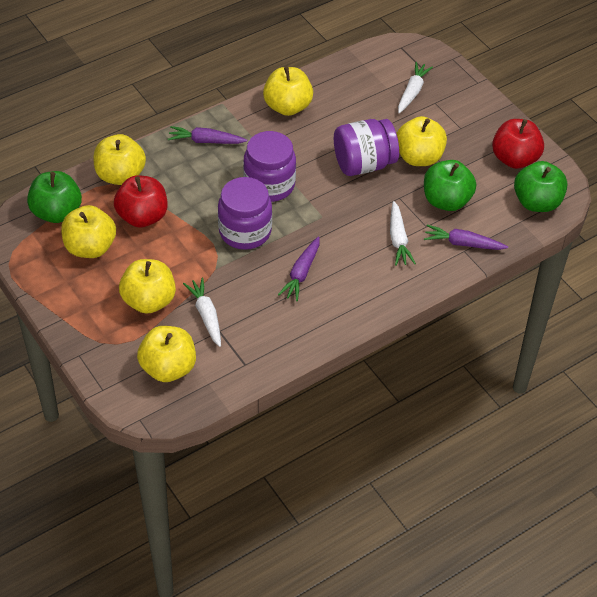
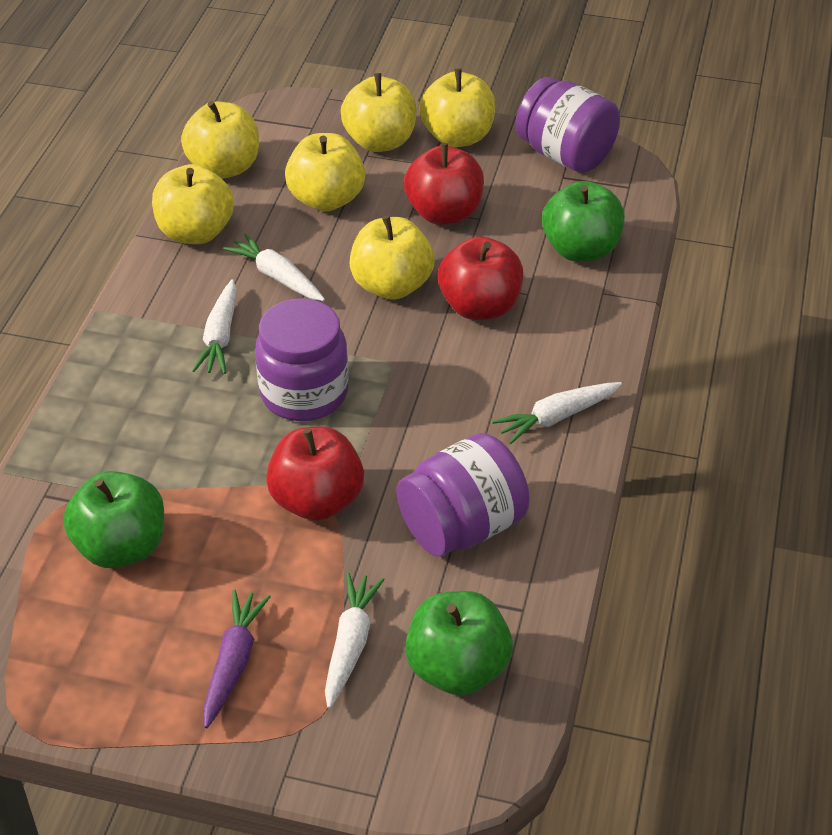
purple carrot: [168,126,247,144] [278,237,320,301] [424,225,508,250] = 3 -> [203,590,271,728] = 1
red apple: [114,176,167,228] [492,119,544,169] = 2 -> [266,426,364,521] [404,143,484,225] [438,236,523,320] = 3
white carrot: [183,278,221,347] [390,201,416,266] [398,62,433,113] = 3 -> [192,279,237,374] [223,233,325,301] [325,572,385,709] [492,382,622,445] = 4

